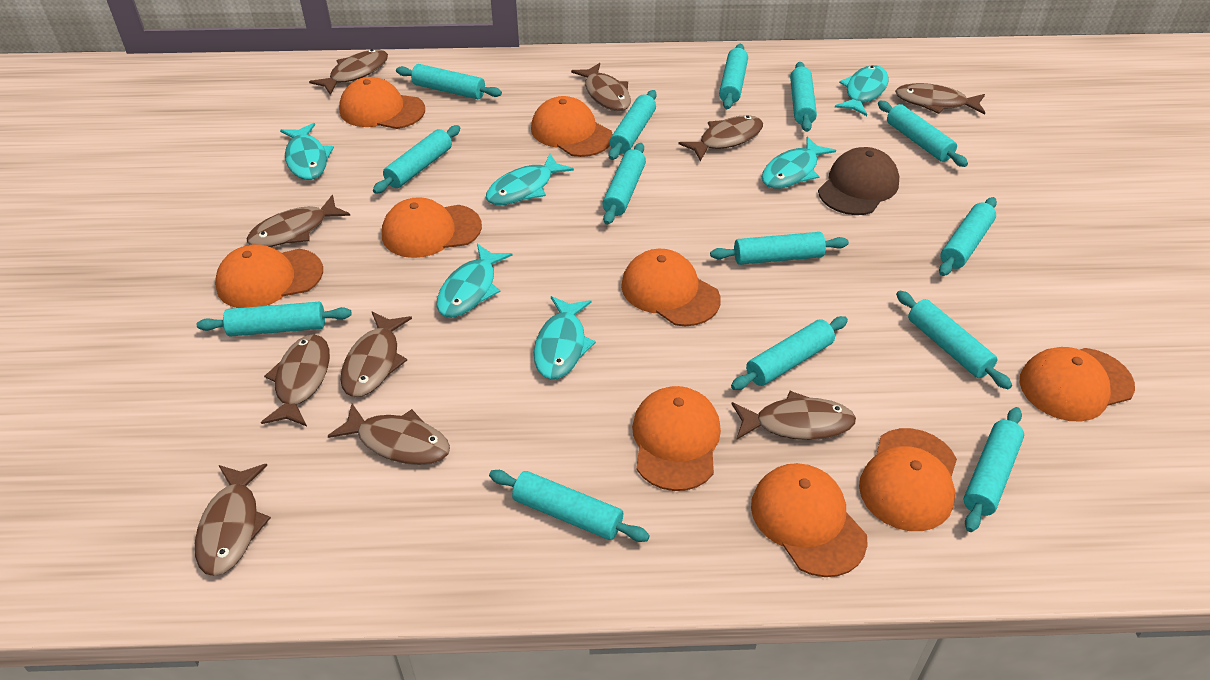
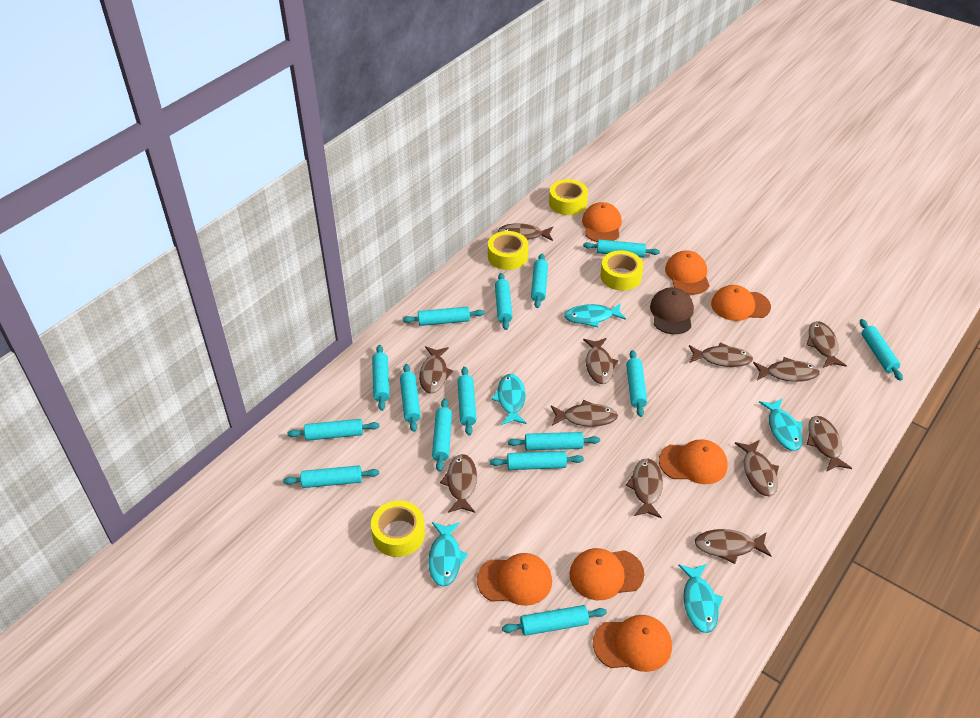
brown fish: [195,464,271,576] [247,195,350,247] [261,334,330,426] [309,49,388,95] [328,404,450,465] [340,311,412,397] [571,63,631,111] [679,115,763,162] [732,391,856,440] [895,83,985,114] = 10 -> [419,346,453,393] [440,454,477,513] [498,223,553,241] [551,400,618,427] [583,338,618,384] [625,458,663,518] [689,342,753,367] [695,529,772,564] [735,440,779,496] [753,357,820,382] [806,321,847,368] [807,416,852,472] = 12
orange cap: [215,244,323,308] [339,77,425,129] [382,197,482,258] [531,96,613,157] [621,249,721,326] [632,386,721,491] [751,463,868,577] [859,428,957,531] [1020,347,1135,422] = 9 -> [477,553,552,606] [569,548,644,600] [582,202,622,242] [593,615,672,672] [659,439,728,484] [665,251,710,295] [711,285,771,321] = 7
turquoise fish: [280,123,334,180] [437,244,513,317] [486,153,574,205] [534,296,596,379] [762,136,836,189] [835,65,889,116] = 6 -> [428,522,468,587] [492,374,527,425] [564,303,626,328] [678,564,723,633] [759,398,803,451] = 5
turquoise rolling pin: [197,302,352,337] [373,125,461,194] [396,64,502,99] [489,470,650,542] [602,143,646,225] [609,90,657,160] [710,232,849,265] [719,44,748,109] [731,316,848,390] [790,62,817,132] [878,101,968,167] [896,291,1012,389] [939,197,997,276] [963,407,1024,532] = 14 -> [283,465,379,488] [288,419,380,441] [372,345,390,411] [400,364,421,432] [403,307,485,326] [432,398,452,472] [458,367,476,435] [490,451,584,470] [495,273,512,330] [502,605,607,636] [508,432,600,450] [531,254,548,308] [583,239,660,258] [626,350,647,417] [860,319,903,381] = 15
yellow tape: none = 0 -> [371,501,425,557] [488,231,528,270] [549,179,588,215] [600,250,644,291] = 4

